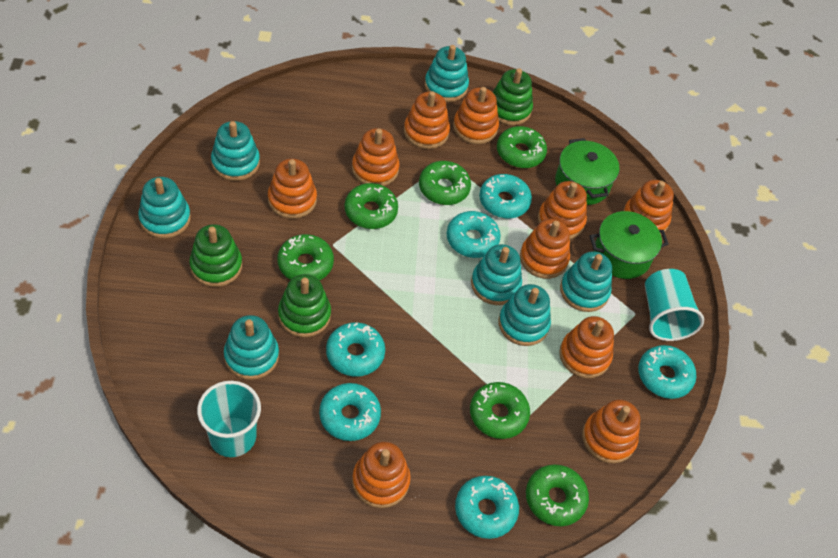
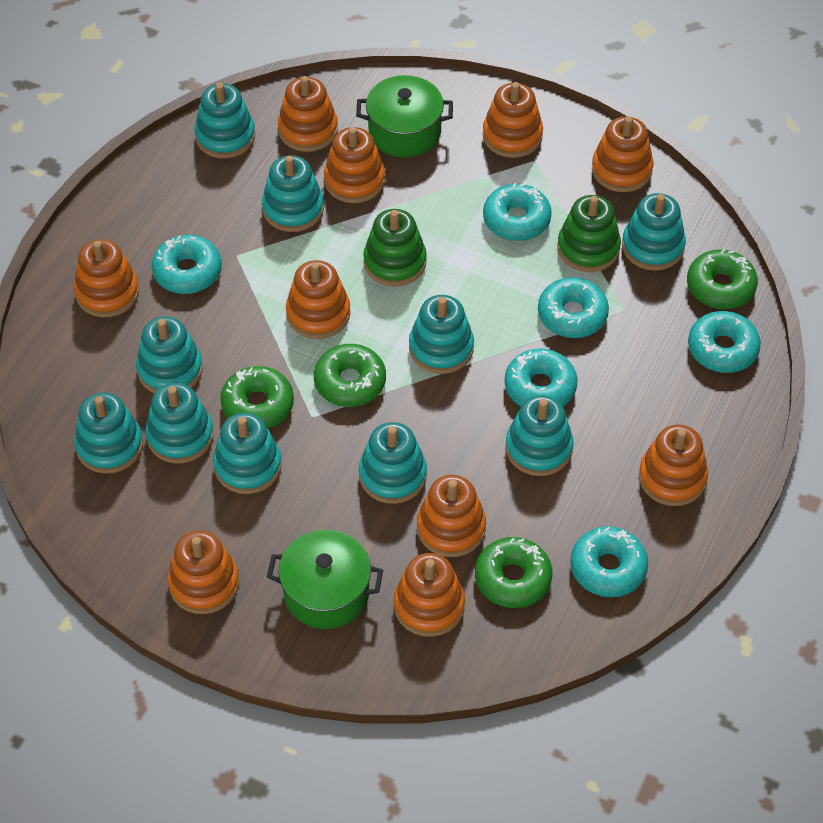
green donut: [278,234,334,280] [345,183,398,229] [419,161,471,205] [470,382,530,439] [497,126,547,168] [526,465,589,526] = 6 -> [220,366,294,429] [314,344,386,407] [475,537,553,608] [687,249,758,309] = 4
green stacking toy: [189,224,242,287] [278,274,331,338] [493,68,533,125] = 3 -> [363,209,427,287] [557,195,621,272] = 2
turquoise cup: [197,381,261,457] [645,269,704,341] = 2 -> none = 0
turquoise stacking toy: [138,177,191,238] [211,121,260,181] [224,315,279,380] [425,45,469,102] [471,244,522,305] [498,284,551,346] [560,251,612,312] = 7 -> [74,393,143,474] [136,316,203,393] [145,383,214,464] [194,83,255,158] [213,413,282,494] [262,155,324,232] [359,422,427,504] [409,295,474,374] [505,395,574,476] [622,193,686,271] = 10

